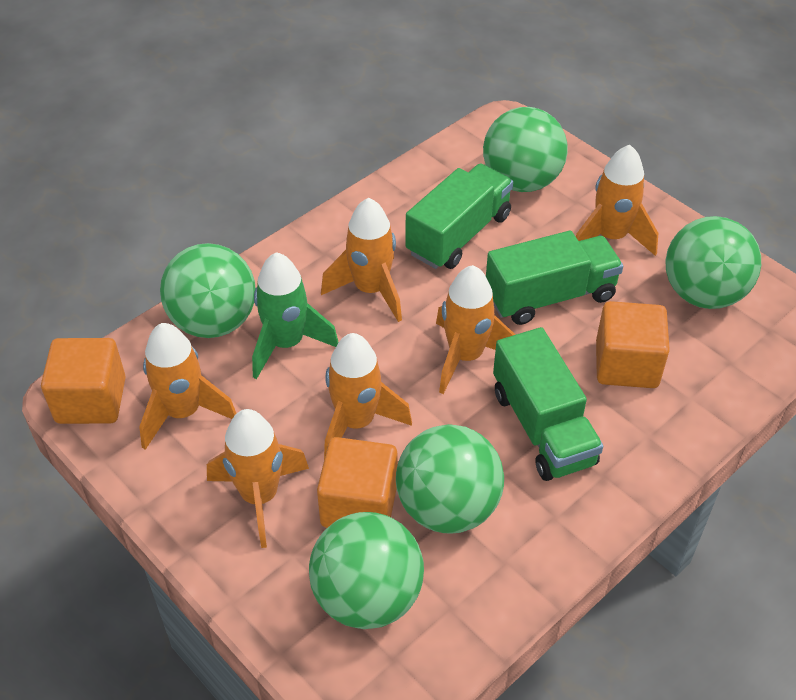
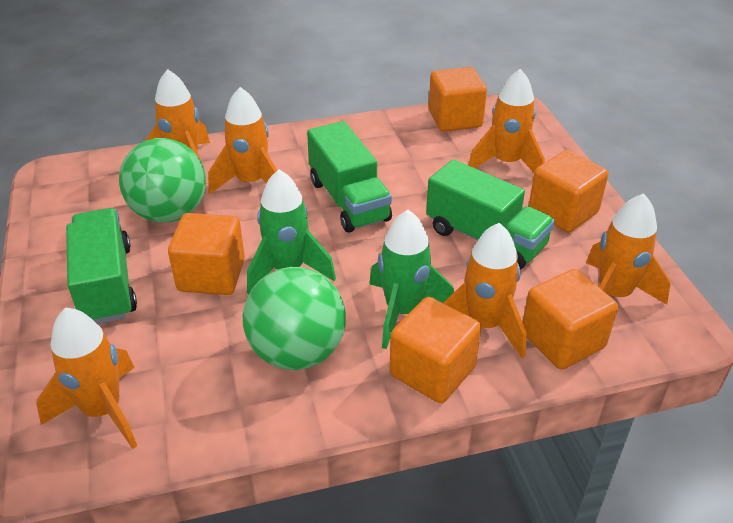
green ball: [160,243,256,338] [309,512,424,629] [396,424,504,534] [483,107,568,192] [665,216,761,309] = 5 -> [119,138,206,222] [243,267,346,370] = 2
green rocket: [252,252,339,379] = 1 -> [247,170,336,294] [369,210,454,349] = 2
orange cube: [41,338,126,424] [317,437,398,528] [596,301,670,388] = 3 -> [168,213,245,295] [389,297,481,403] [429,67,487,132] [522,269,618,369] [529,150,609,232] = 5

